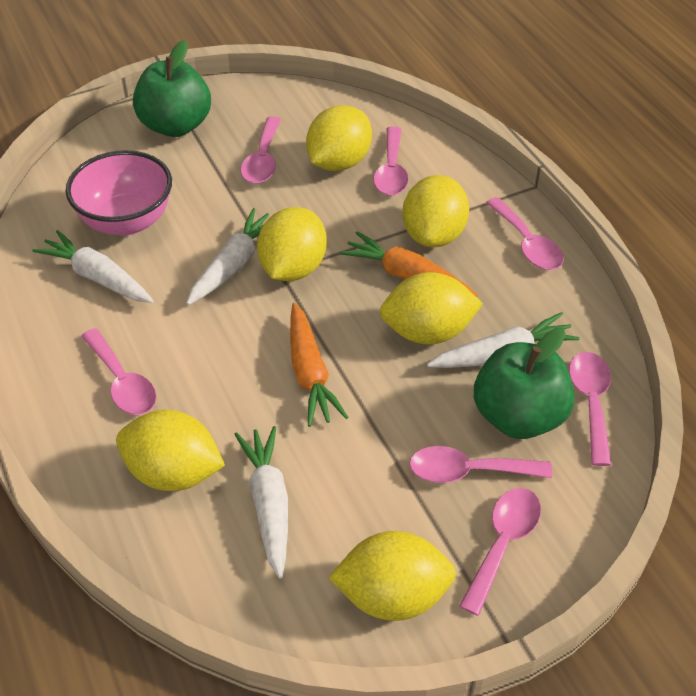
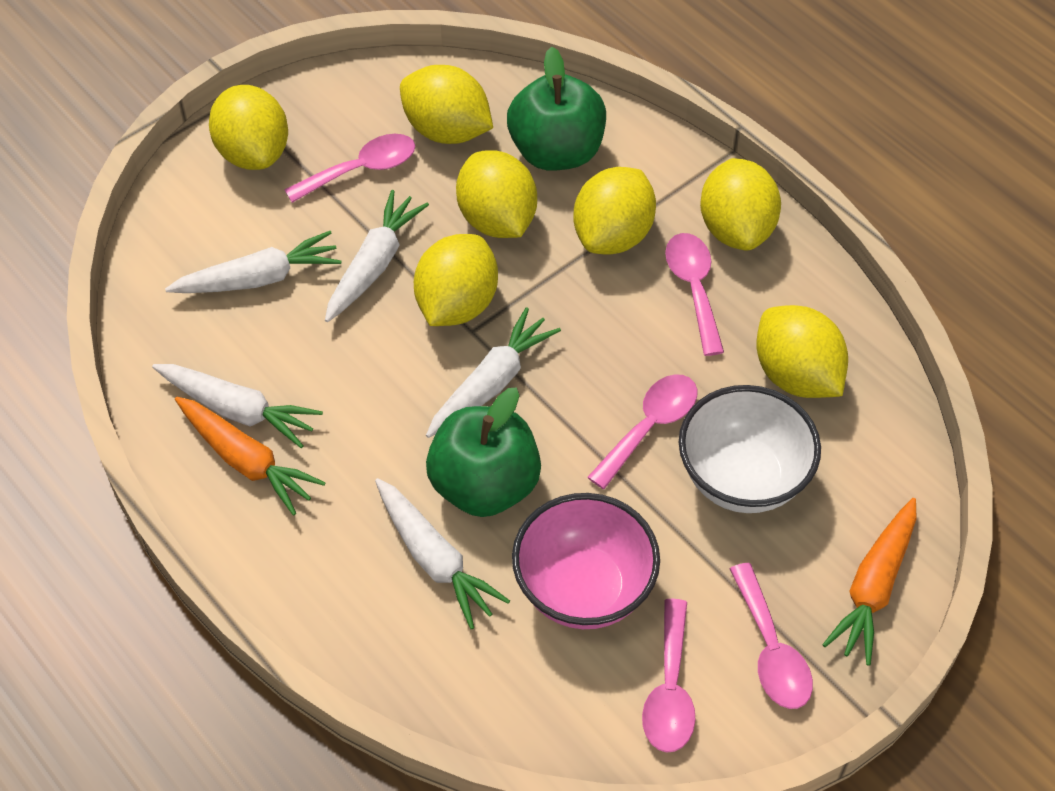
pink spoon: [81,328,157,415] [241,116,281,184] [373,126,409,196] [409,446,552,483] [459,488,541,616] [486,197,564,270] [569,352,611,466] = 7 -> [284,134,415,203] [587,374,697,489] [642,599,696,753] [665,233,724,356] [730,563,813,709] = 5
white bowl: none = 0 -> [679,385,821,513] = 1
white carrot: [32,230,154,303] [186,208,269,305] [234,426,288,579] [427,312,580,368] = 4 -> [152,364,323,448] [165,231,341,293] [325,190,429,322] [375,478,510,629] [426,307,561,438] = 5
yellow lemon: [116,410,225,491] [257,207,327,281] [306,105,372,171] [329,531,456,621] [380,272,483,345] [403,175,469,247] = 6 -> [209,85,288,170] [400,65,493,144] [414,234,498,326] [456,150,537,238] [573,167,656,255] [700,158,781,250] [756,305,848,398] = 7

